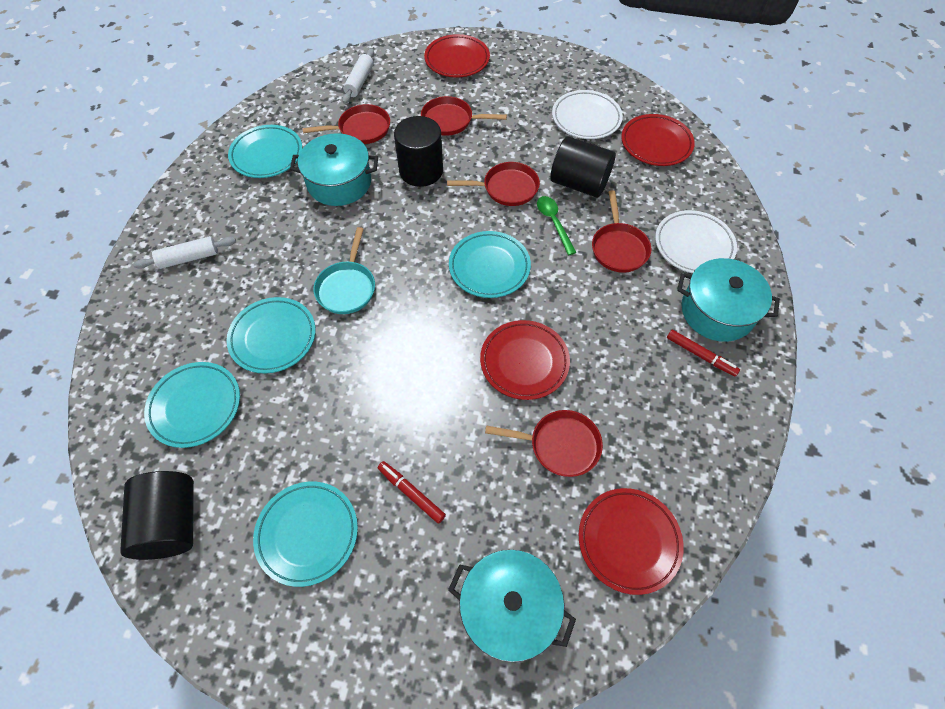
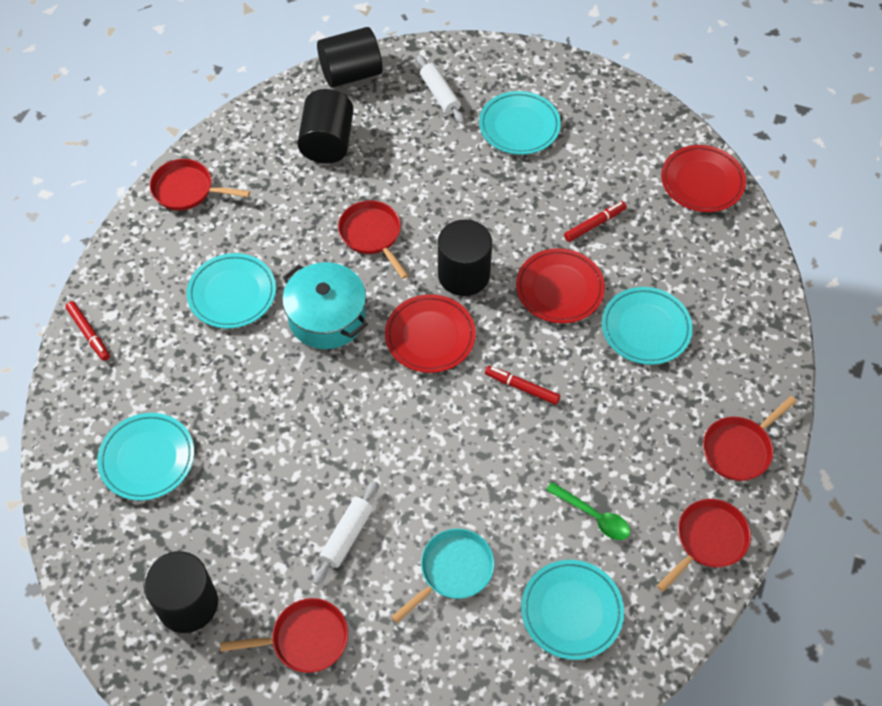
black cylinder: [120,471,194,560] [394,116,443,187] [550,136,616,198] = 3 -> [143,551,218,633] [297,89,354,163] [317,27,383,88] [438,220,492,296] = 4
red marker: [378,461,446,524] [667,330,740,377] = 2 -> [65,301,110,361] [485,366,560,405] [564,201,627,242] = 3
red plate: [424,34,490,78] [480,320,570,400] [578,488,684,595] [621,114,695,166] = 4 -> [385,294,476,373] [516,248,605,323] [661,145,746,212] = 3
turquoise pot: [290,133,378,206] [448,550,576,662] [677,258,780,342] = 3 -> [282,262,368,349] = 1
white plate: [552,90,623,139] [655,210,737,274] = 2 -> none = 0

